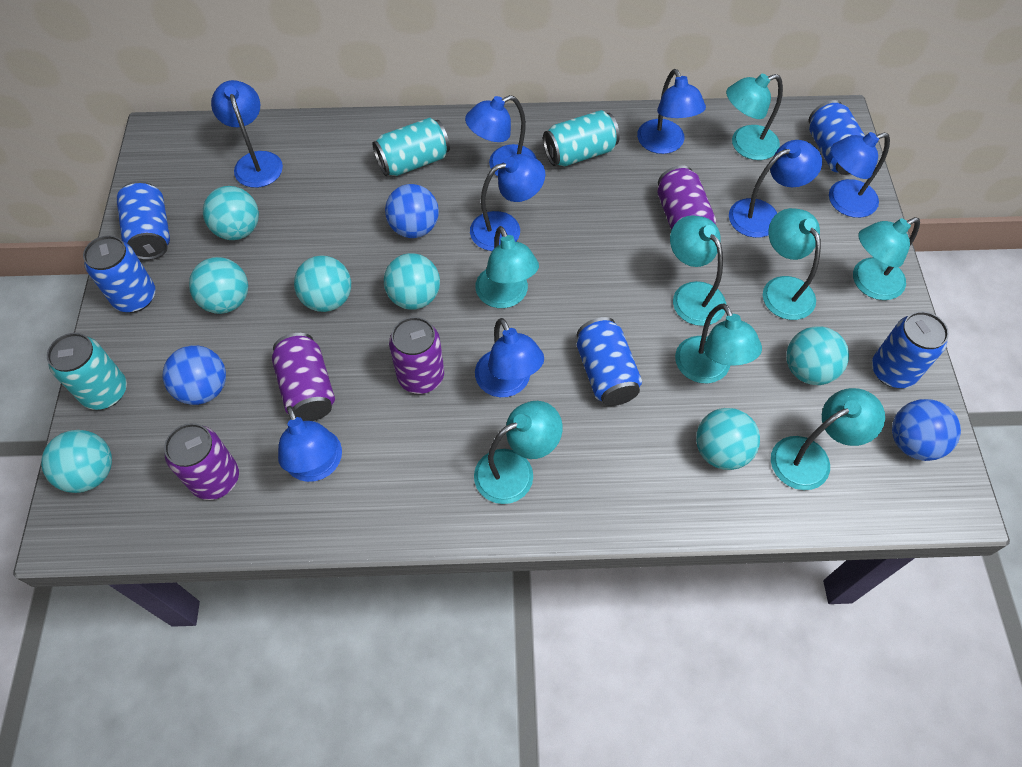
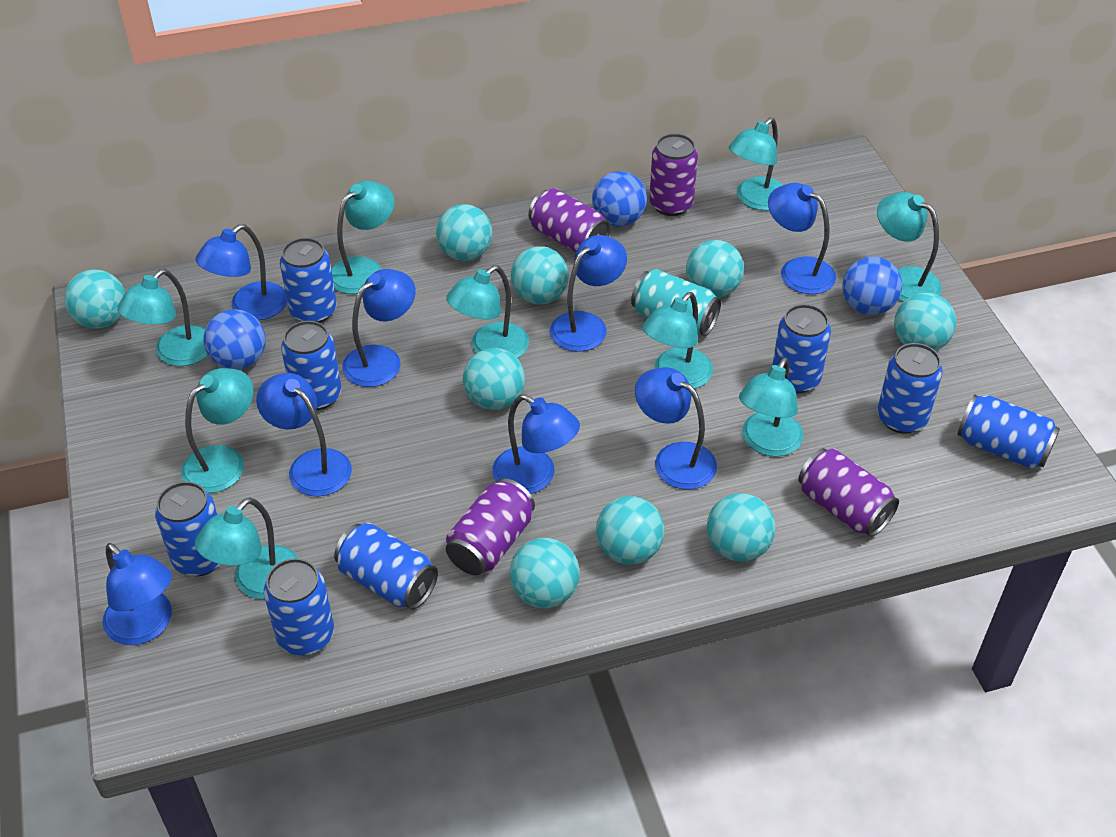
blue can: [83,235,156,312] [116,181,170,260] [577,317,642,406] [809,100,865,175] [872,311,949,388] = 5 -> [155,482,220,576] [264,558,334,655] [280,238,337,323] [281,321,341,410] [334,523,438,610] [772,304,831,393] [877,343,943,434] [957,395,1060,469] = 8
turquoise ball: [41,430,112,493] [189,257,248,314] [203,186,259,240] [294,255,351,312] [384,253,440,310] [696,408,760,470] [786,327,849,385] = 7 -> [64,269,125,329] [436,204,493,261] [463,348,525,410] [509,538,580,608] [511,246,569,304] [596,496,665,565] [686,240,744,297] [707,493,776,562] [894,293,956,351] = 9
turquoise can: [47,333,127,410] [372,118,450,176] [543,110,620,166] = 3 -> [631,269,721,336] = 1
turquoise lamp: [474,401,563,504] [475,226,539,308] [670,215,726,326] [675,304,762,383] [726,74,783,160] [763,208,821,320] [771,388,885,490] [853,217,920,300] = 8 -> [117,269,208,366] [181,368,253,493] [195,497,299,599] [331,181,395,294] [446,265,529,358] [642,292,713,389] [729,118,783,210] [739,357,803,457] [877,192,942,302] = 9

